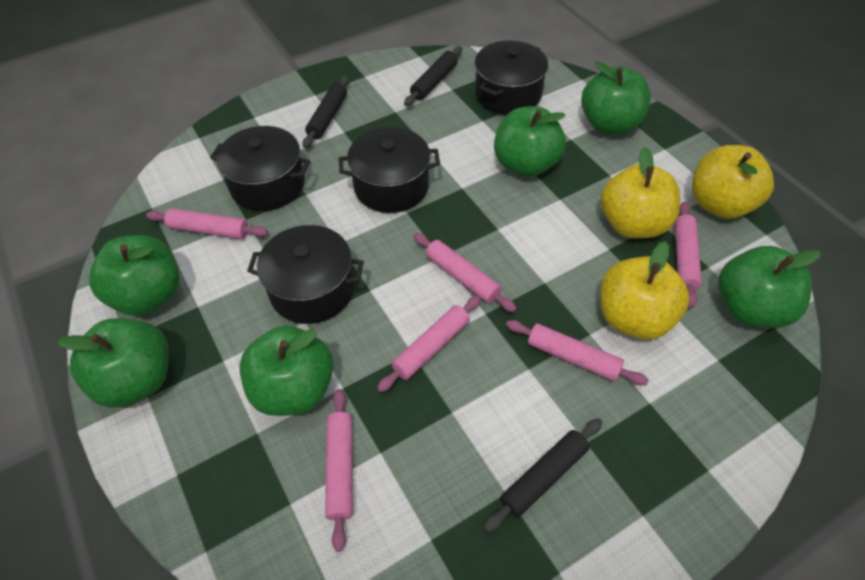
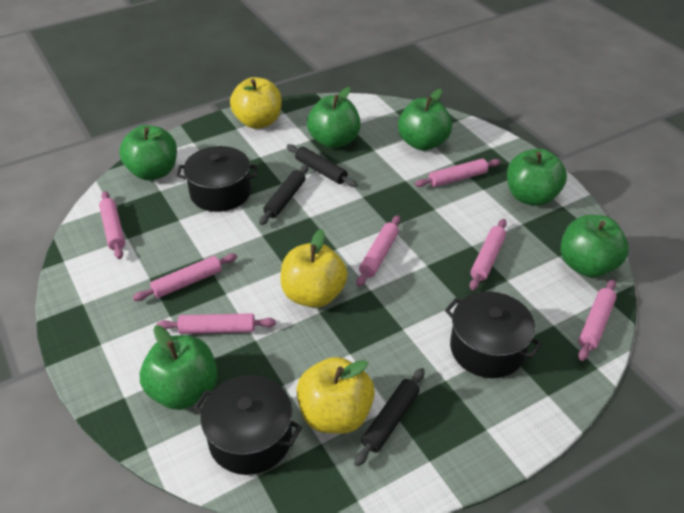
black pot: [210,126,310,211] [247,225,364,324] [339,127,440,213] [475,40,548,115] = 4 -> [176,146,258,212] [194,375,302,475] [445,292,542,378] = 3
pink rolling pin: [146,208,268,239] [325,389,353,552] [377,295,481,392] [414,233,517,312] [506,320,649,385] [675,202,702,308] = 6 -> [99,191,125,259] [133,254,237,301] [157,313,276,334] [357,215,401,287] [415,159,501,187] [470,219,507,290] [578,279,617,361] = 7

